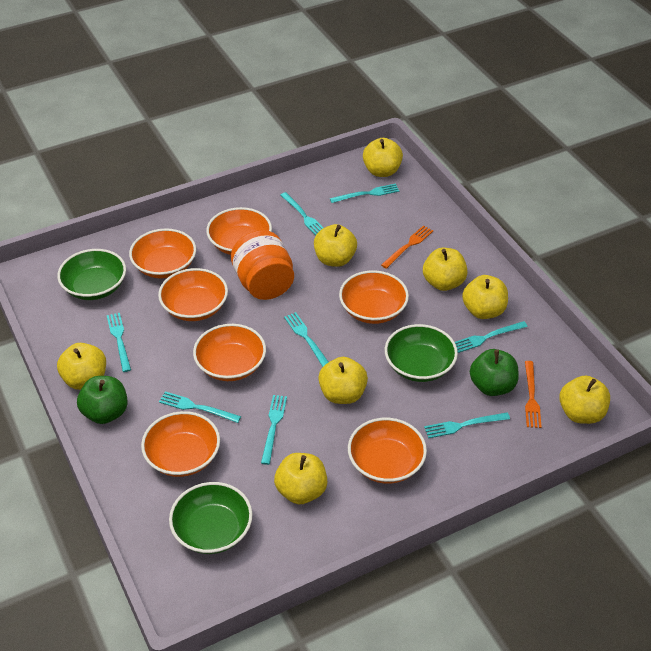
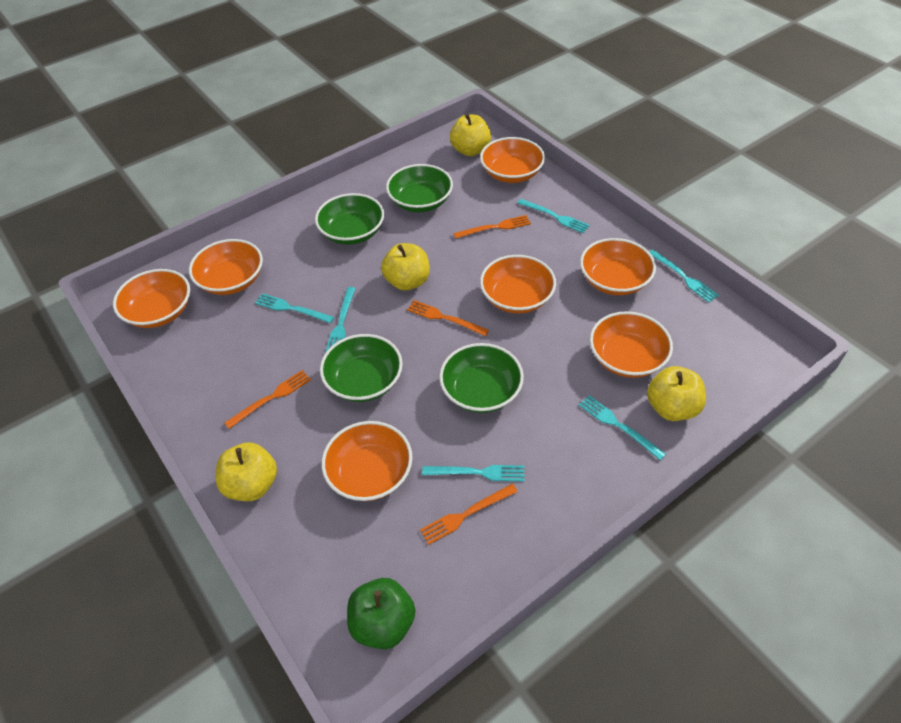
green apple: [77,376,128,424] [470,349,519,396] = 2 -> [347,578,415,649] = 1
green bowl: [57,249,126,300] [169,482,253,554] [385,324,458,382] = 3 -> [315,193,384,245] [320,334,403,402] [386,164,453,212] [439,343,524,413] = 4
orange fork: [381,225,433,269] [525,361,542,428] = 2 -> [225,370,311,429] [407,300,489,336] [420,484,518,545] [453,215,531,238] = 4
orange jar: [231,230,294,300] = 1 -> none = 0
turquoise fork: [107,313,131,372] [159,391,241,423] [261,395,287,465] [280,192,323,236] [284,312,328,367] [330,183,400,203] [424,412,510,438] [455,321,528,353] = 8 -> [255,293,334,323] [325,287,356,353] [422,465,525,482] [517,199,590,233] [579,395,666,461] [649,250,719,302] = 6
yellow apple: [57,343,106,390] [274,453,327,504] [314,224,357,267] [318,357,368,404] [363,138,403,177] [423,248,468,291] [462,275,508,319] [559,375,610,424] = 8 -> [216,442,277,501] [381,243,430,291] [450,113,491,156] [647,366,706,421] = 4

